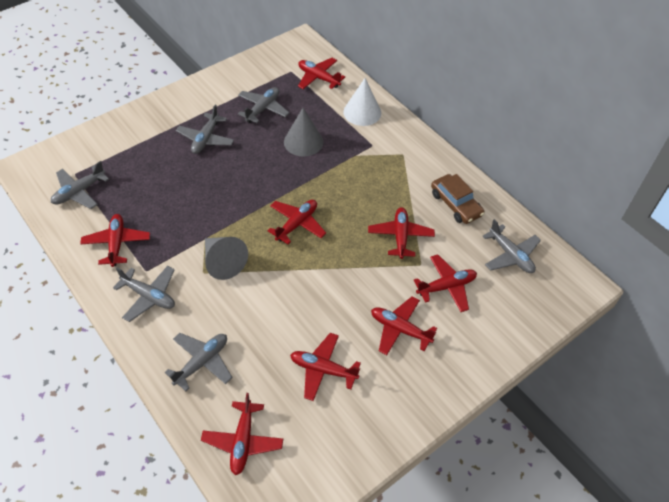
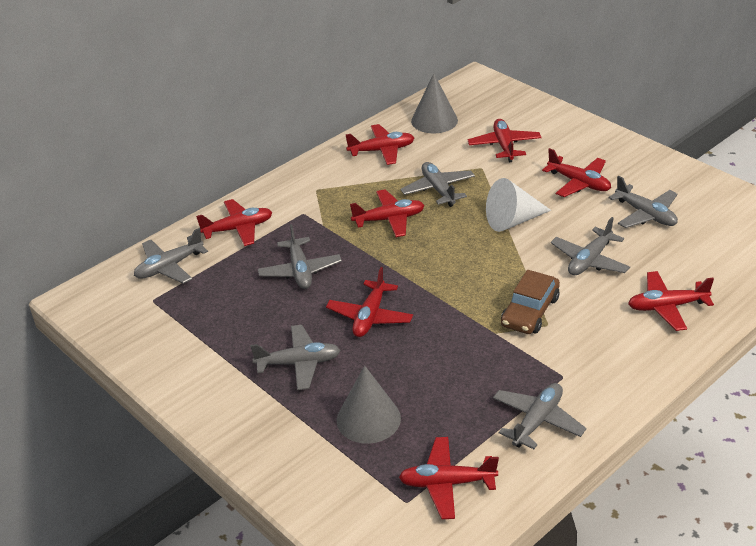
grey plane: [51,161,109,209] [113,266,175,322] [165,333,233,391] [176,105,234,154] [238,87,289,123] [483,219,541,273] = 6 -> [134,228,208,284] [250,325,340,390] [258,224,342,289] [401,162,475,207] [493,383,586,449] [551,217,630,275] [608,175,678,228] = 7

